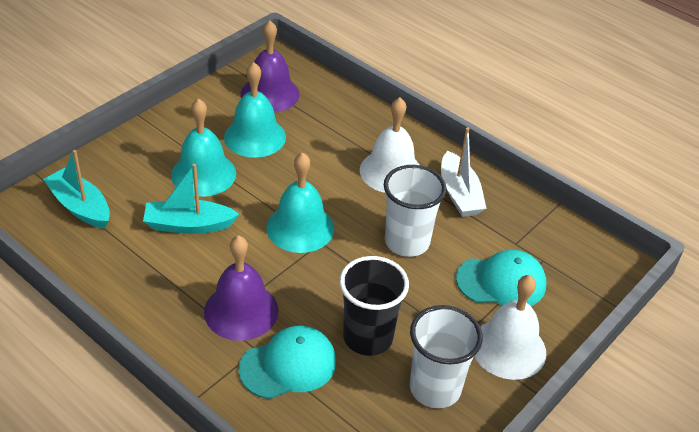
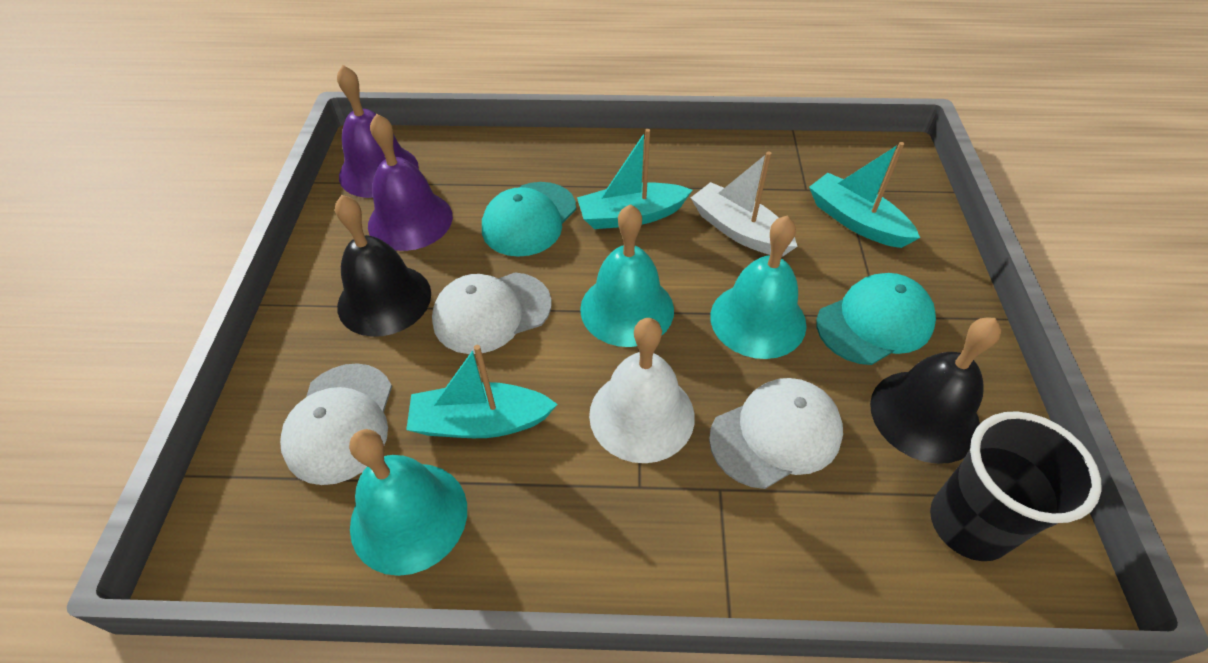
black bell: none = 0 -> [335,195,431,337] [870,317,1001,464] = 2
turquoise boat: [43,150,110,229] [143,164,239,234] = 2 -> [406,345,558,438] [577,129,692,229] [809,142,920,248] = 3
white bell: [360,97,420,193] [474,275,546,380] = 2 -> [589,318,695,463] = 1
white cap: none = 0 -> [280,363,392,485] [432,272,551,354] [709,378,843,489] = 3
white cup: [384,165,447,257] [410,305,483,408] = 2 -> none = 0

